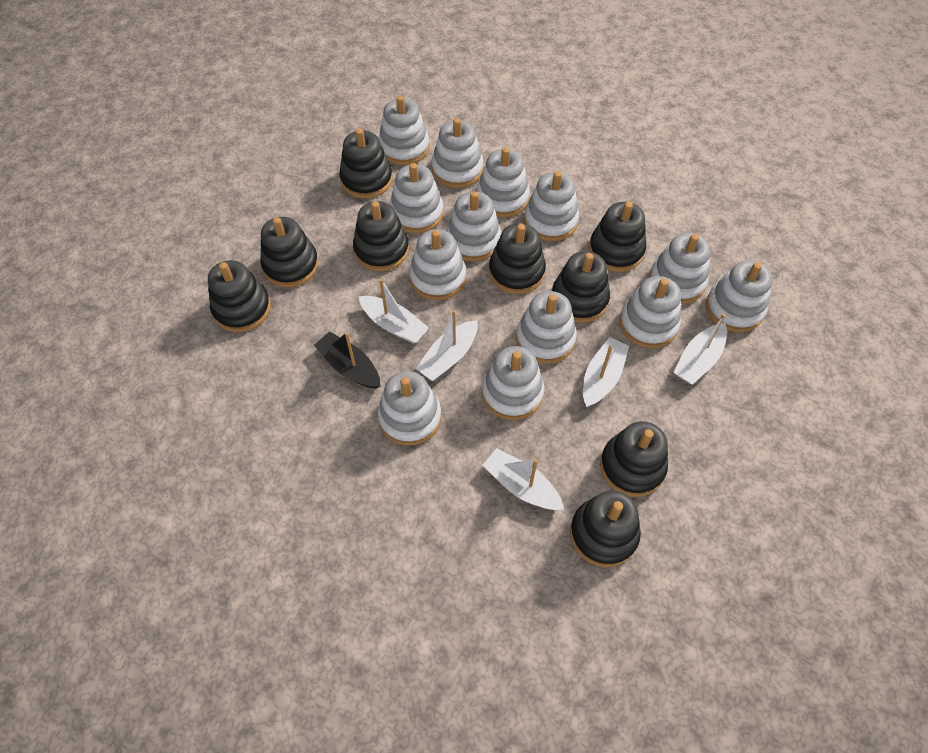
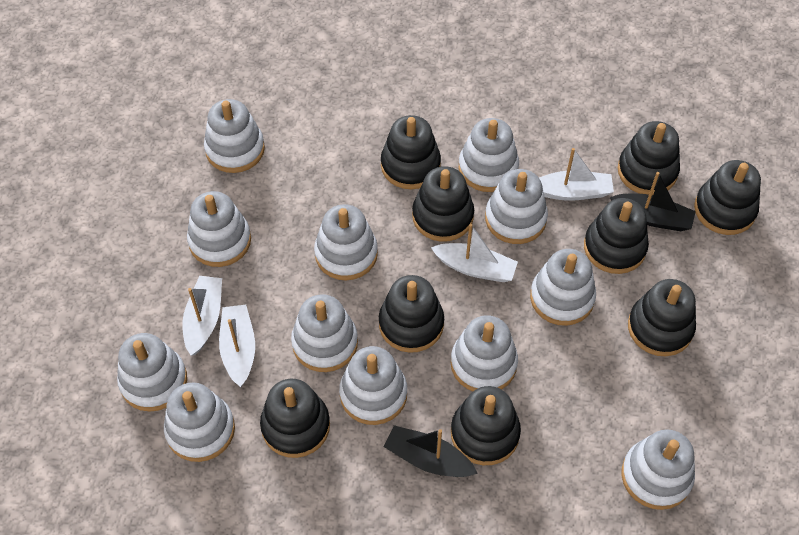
black boat: [314,331,380,389] = 1 -> [384,425,478,477] [610,172,696,231] = 2
white boat: [358,279,429,344] [415,310,478,381] [483,448,564,510] [583,337,629,407] [673,313,727,385] = 5 -> [182,276,222,356] [219,305,255,387] [431,224,518,282] [539,148,614,201] = 4
white stacking toy: [378,95,430,165] [378,371,441,446] [390,163,444,233] [409,229,466,300] [431,118,484,188] [446,191,501,262] [477,147,530,218] [482,346,544,420] [516,291,577,364] [524,171,579,241] [619,276,681,348] [649,233,710,304] [706,260,773,332] = 13 -> [117,333,187,412] [164,382,235,462] [187,191,251,267] [204,99,265,173] [291,294,358,372] [314,204,378,280] [339,346,407,425] [450,315,518,391] [459,118,519,192] [485,169,548,244] [530,249,596,326] [622,429,695,510] = 12

